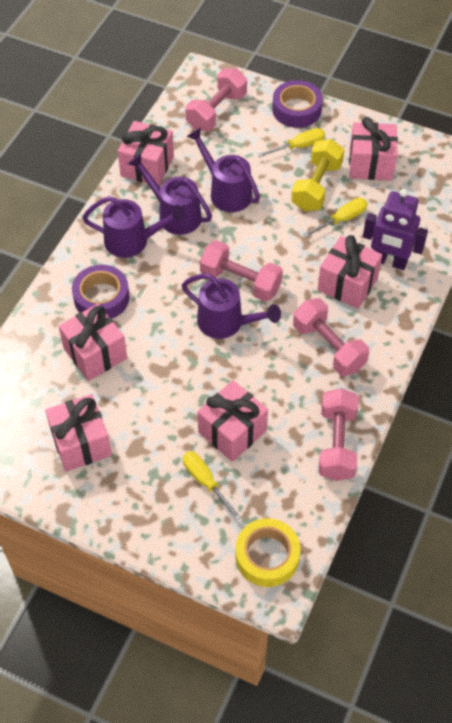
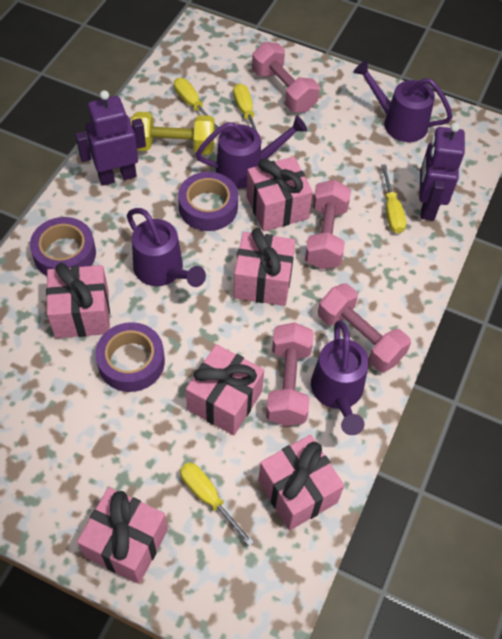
purple robot: [363,189,428,270] = 1 -> [75,90,146,186] [419,123,465,221] = 2
purple tape: [72,265,130,319] [272,80,323,128] = 2 -> [30,217,96,276] [95,322,165,392] [178,172,238,231] = 3
yellow screwdriver: [183,451,242,520] [258,128,325,157] [303,198,368,237] = 3 -> [174,78,219,130] [180,462,254,546] [233,83,262,143] [381,164,406,233] = 4
yellow tape: [235,518,300,587] = 1 -> none = 0

